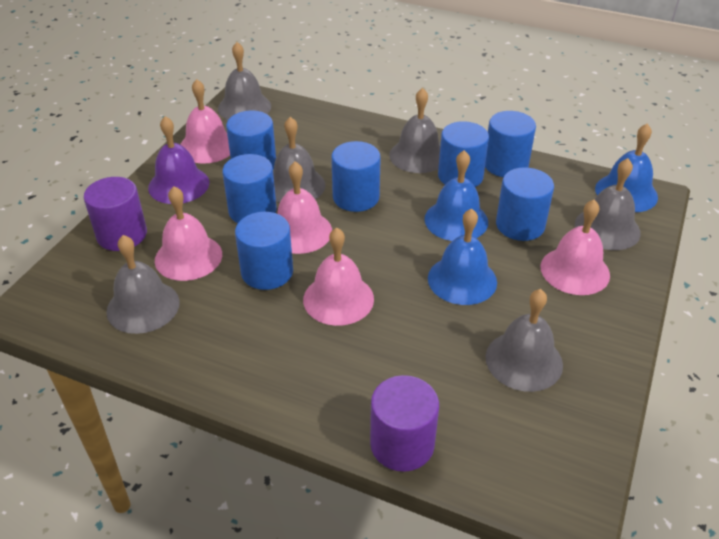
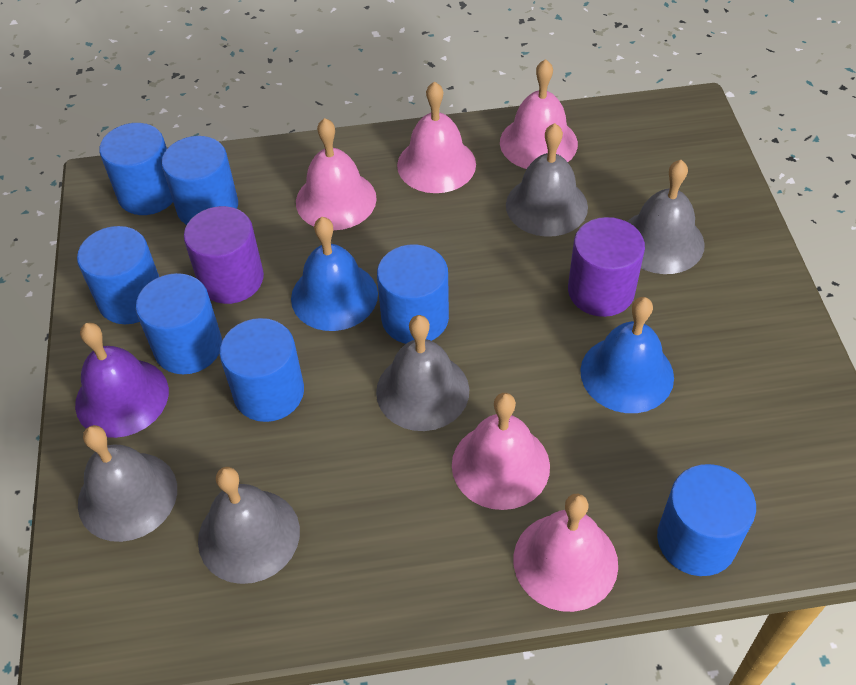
blue bell: [424,150,488,241] [428,208,497,305] [595,124,658,212] = 3 -> [291,217,378,331] [580,297,674,413] = 2
grey bell: [106,235,180,334] [218,42,271,120] [273,117,326,203] [389,88,440,173] [486,289,563,392] [575,158,641,250] = 6 -> [78,425,177,542] [198,467,300,584] [376,315,469,431] [506,123,588,237] [627,160,705,274] = 5

